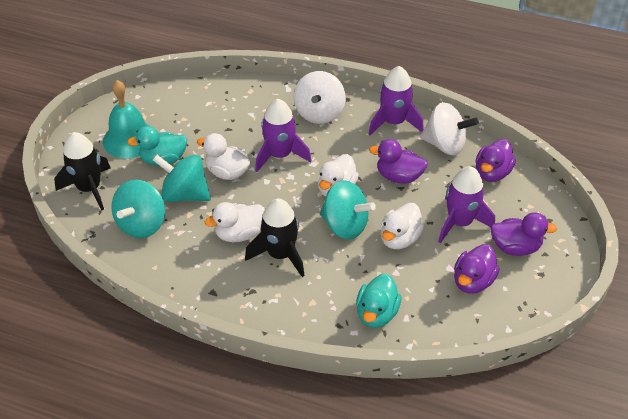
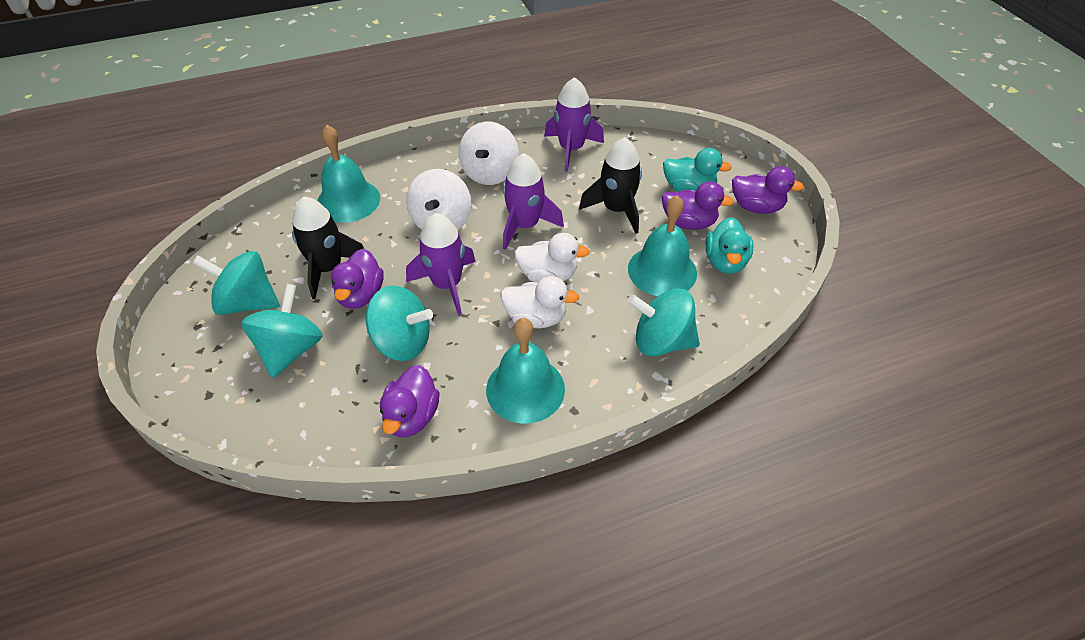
turquoise bell: [103,80,151,159] = 1 -> [317,125,380,223] [486,318,565,424] [628,195,697,296] = 3
turquoise spinning top: [111,180,165,238] [153,155,211,202] [320,180,376,240] = 3 -> [193,251,280,315] [241,284,322,378] [366,286,433,361] [627,288,700,356] = 4
white duck: [197,133,250,180] [205,202,265,243] [318,154,359,197] [381,203,424,249] = 4 -> [501,276,579,328] [514,233,590,283] = 2

